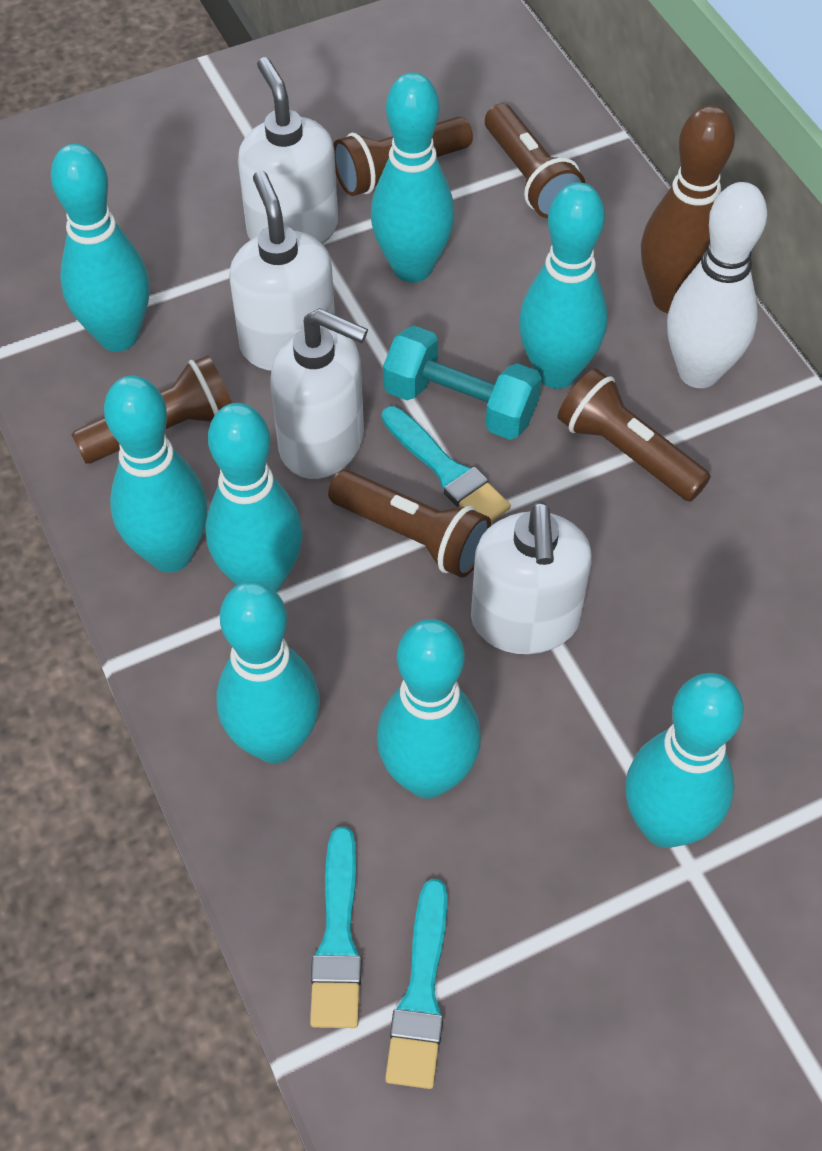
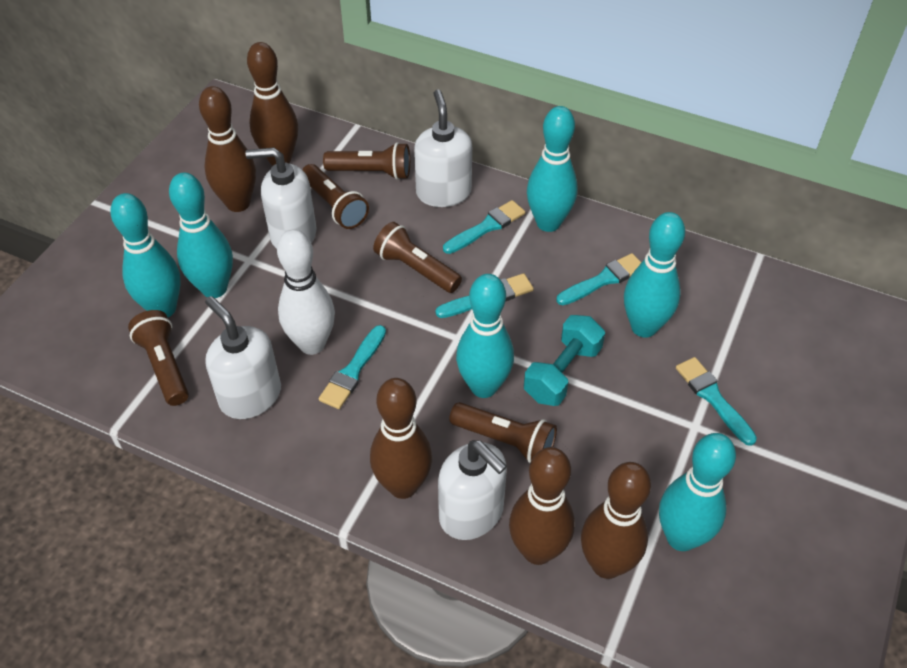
brown bowling pin: [641,105,735,313] = 1 -> [199,86,256,212] [247,42,298,166] [370,378,432,499] [509,447,575,565] [581,462,651,579] = 5
turquoise bowling pin: [51,144,150,352] [104,376,207,572] [206,403,303,592] [216,581,320,763] [371,72,455,283] [377,619,481,799] [519,182,608,389] [626,673,744,848] = 8 -> [110,193,181,317] [169,173,233,298] [456,274,514,398] [527,106,578,232] [624,212,685,338] [659,433,736,551] = 6
turquoise brush: [310,827,362,1028] [382,406,511,522] [385,879,448,1089] = 3 -> [319,325,386,409] [435,273,534,318] [443,200,525,254] [556,253,642,305] [676,357,757,446] = 5

